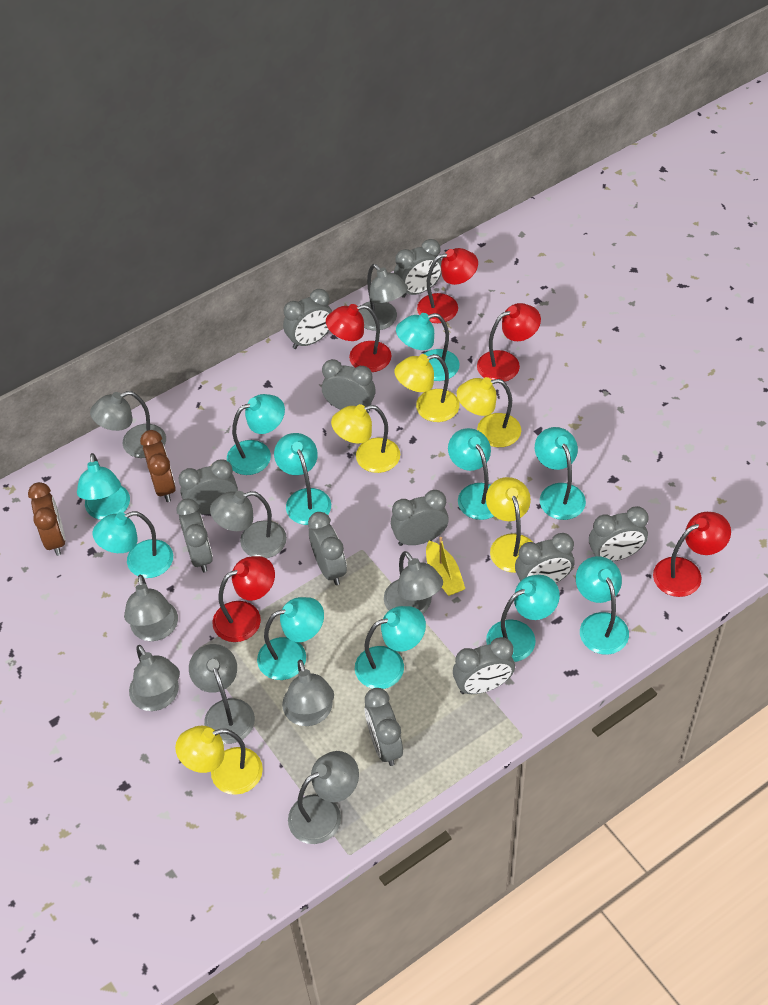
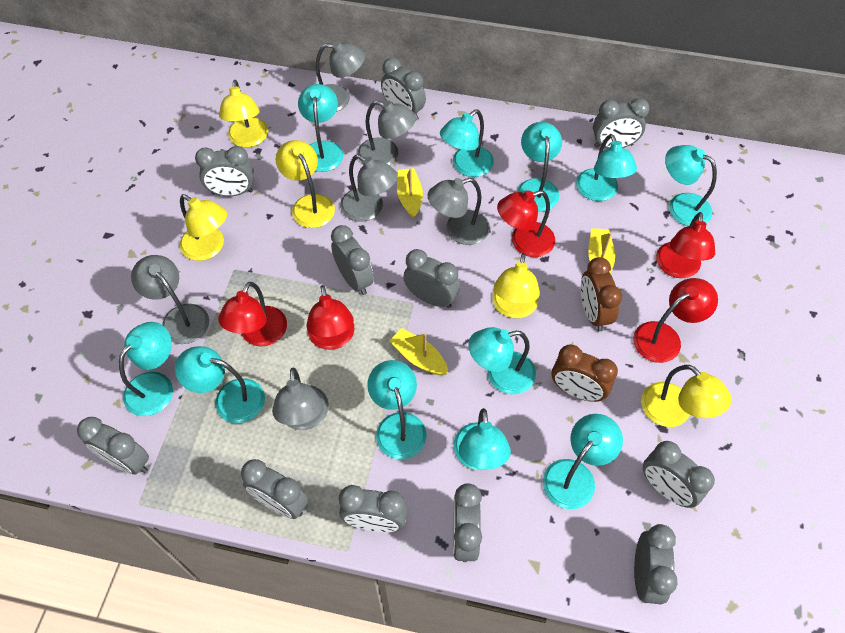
grey lamp: [90,391,166,458] [124,575,178,641] [129,645,180,711] [189,644,255,744] [210,491,287,558] [282,660,334,726] [288,751,359,844] [359,264,408,331] [384,551,443,614] = 9 -> [131,255,209,344] [272,368,329,430] [316,41,365,112] [340,154,398,222] [358,100,416,165] [428,178,490,245] = 6
yellow boat: [426,537,465,596] = 1 -> [389,328,449,375] [397,168,423,219] [588,228,615,274] = 3

